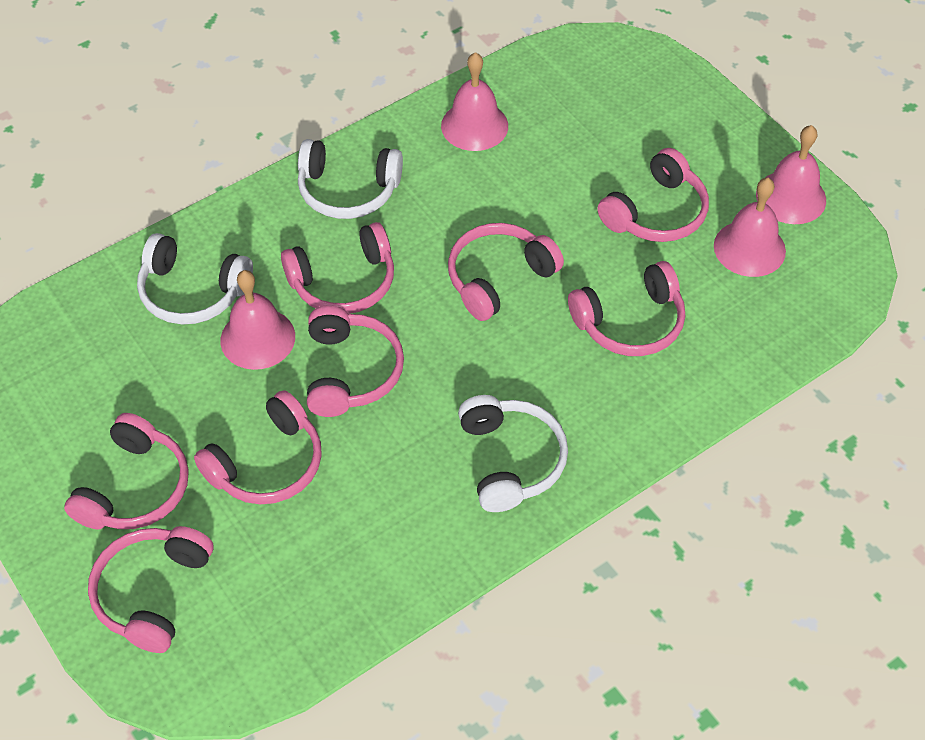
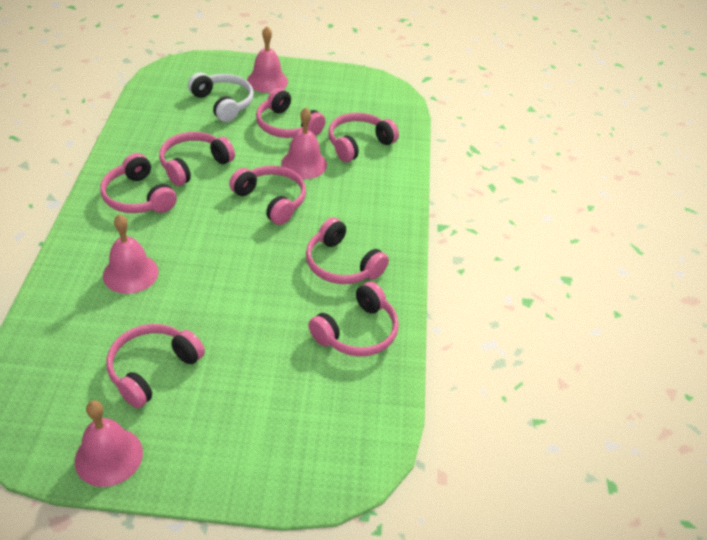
white headphones: [137,233,253,325] [298,139,403,219] [458,395,568,512] = 3 -> [188,72,254,122] = 1

